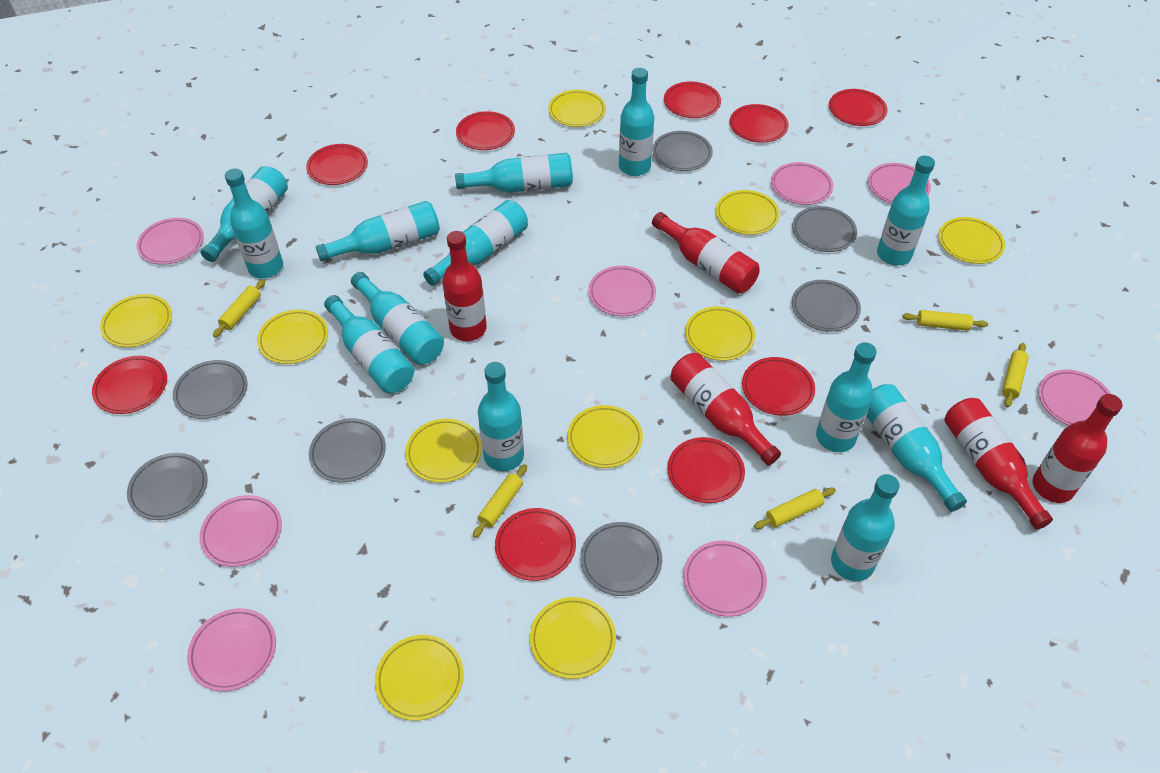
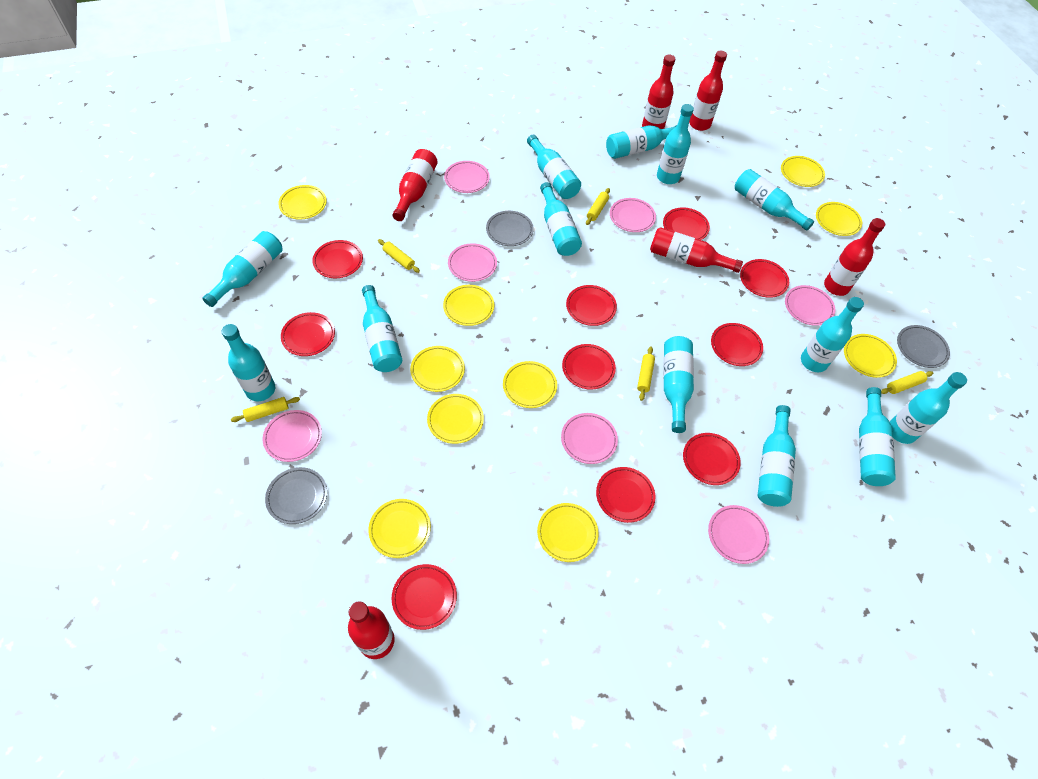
grey plate: [127,453,208,520] [173,360,247,419] [309,418,386,482] [580,522,662,596] [652,131,713,171] [792,206,857,252] [792,280,861,332] = 7 -> [265,467,327,524] [486,211,534,246] [897,325,950,368] = 3
pink plate: [137,218,204,265] [187,608,276,691] [199,495,282,567] [588,266,656,316] [683,541,767,617] [771,162,833,205] [868,163,931,203] [1038,370,1111,426] = 8 -> [263,410,322,462] [444,161,490,193] [448,243,497,282] [561,413,618,464] [610,198,656,232] [708,505,769,564] [785,285,835,326] = 7
red bottle: [442,231,487,341] [652,212,760,294] [671,353,781,466] [944,398,1053,530] [1033,394,1122,503] = 5 -> [348,601,395,659] [392,149,438,221] [642,55,675,129] [650,227,743,273] [689,51,727,131] [824,218,885,296] = 6
red plate: [92,356,167,414] [306,144,368,185] [456,111,515,150] [495,508,576,581] [664,81,721,118] [667,437,745,503] [730,104,789,143] [742,357,815,416] [829,89,888,126] = 9 -> [281,312,335,356] [312,240,363,278] [392,564,457,630] [562,344,616,390] [566,285,617,326] [596,467,655,523] [663,207,710,240] [683,433,741,485] [711,323,763,366] [740,259,789,298] = 10

